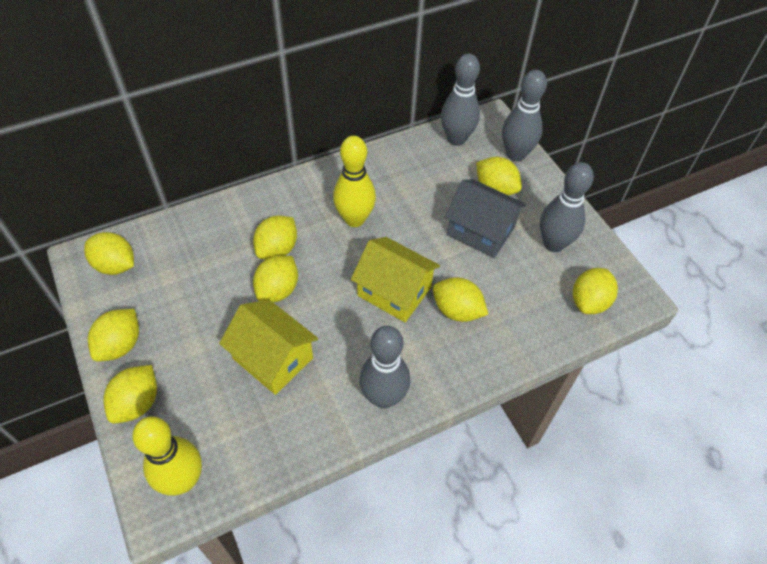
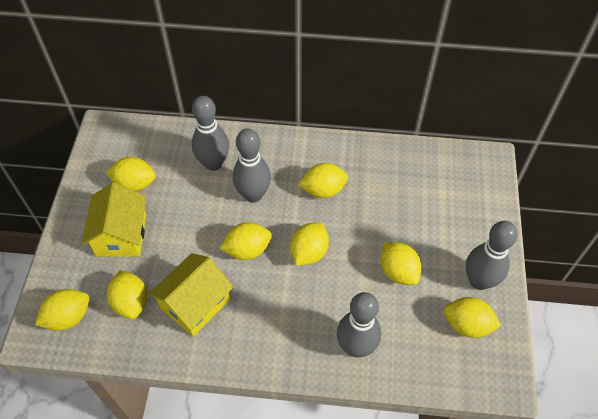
grey house: [445,179,527,258] = 1 -> none = 0
yellow bowling pin: [132,416,202,496] [333,136,376,227] = 2 -> none = 0

